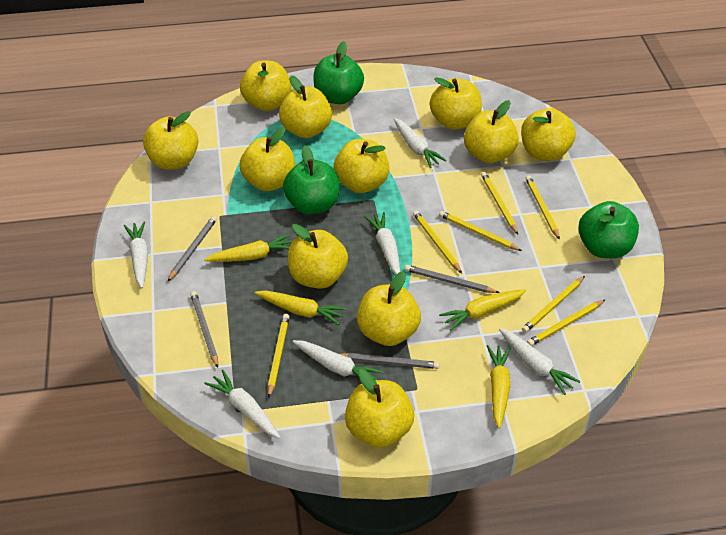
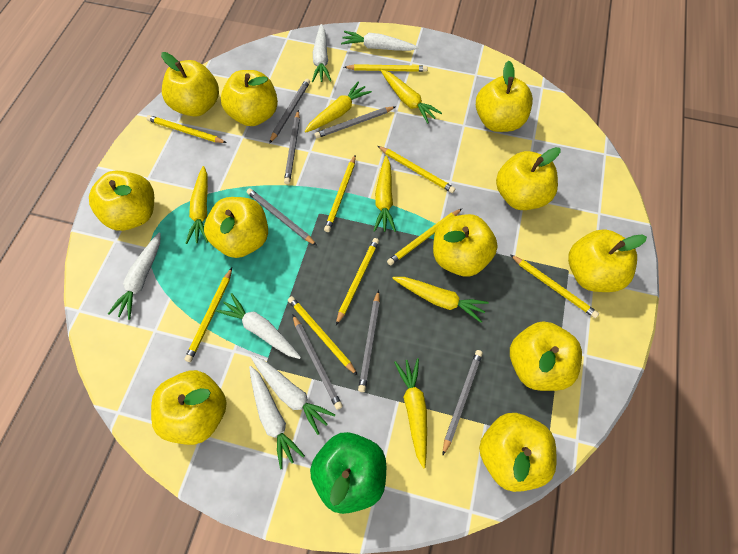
green apple: [283,146,340,214] [313,41,364,104] [578,201,639,258] = 3 -> [310,432,386,514] = 1
grey pencil: [168,216,217,281] [190,291,218,368] [340,353,440,369] [405,265,500,293] = 4 -> [247,188,317,246] [269,79,310,144] [284,110,300,184] [292,314,343,410] [315,106,396,138] [358,290,380,392] [443,350,483,455] = 7
yellow carrot: [204,234,293,262] [255,291,346,325] [439,289,526,331] [487,345,511,429] = 4 -> [186,166,208,244] [304,81,372,133] [374,156,396,232] [381,70,442,124] [392,277,488,323] [394,358,427,468] = 6
yellow pencil: [268,314,290,397] [413,210,462,273] [439,211,522,251] [481,172,518,234] [522,276,585,333] [525,175,560,240] [527,300,605,346] = 7 -> [146,115,227,143] [185,268,232,362] [288,296,357,375] [324,154,356,232] [336,238,379,325] [344,64,428,72] [378,146,455,193] [387,209,462,266] [511,255,599,318] = 9

